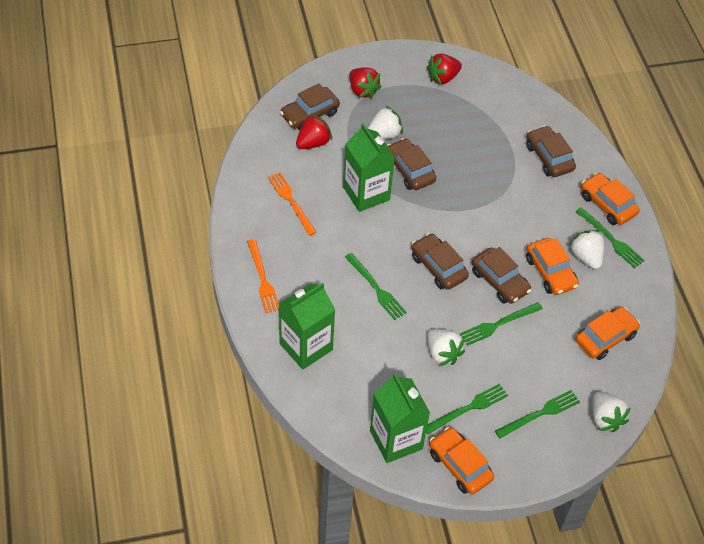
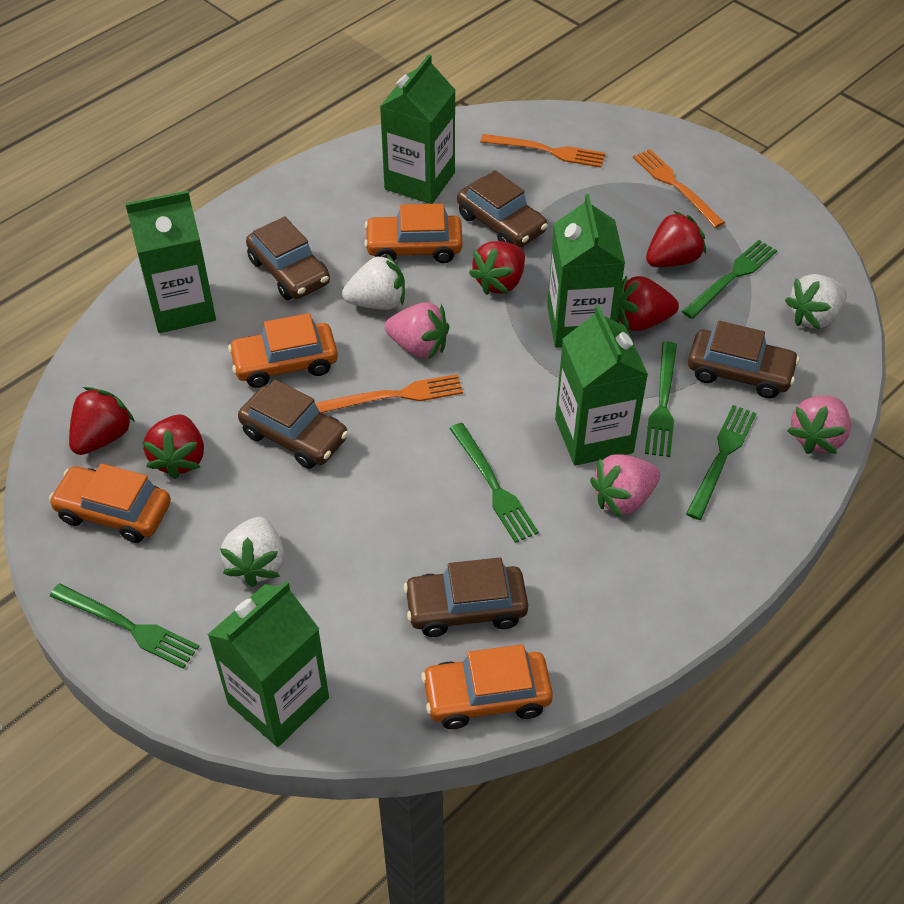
green carton: [279,283,335,369] [343,123,395,212] [370,373,430,463] = 3 -> [125,190,216,333] [207,581,329,747] [380,54,455,204] [547,194,625,348] [555,305,648,466] = 5
orange fork: [247,239,279,313] [268,172,317,236] = 2 -> [316,374,463,413] [480,134,605,168] [633,149,725,228] = 3
pink strawberry: none = 0 -> [385,302,449,360] [590,454,660,518] [787,396,851,454] = 3
red strawberry: [296,114,332,149] [349,67,382,98] [427,53,462,84] = 3 -> [69,387,135,455] [142,414,204,479] [469,241,525,295] [617,275,679,331] [646,211,706,267] = 5
white strawberry: [367,106,403,139] [427,329,465,366] [569,230,604,269] [592,392,631,432] = 4 -> [220,517,284,587] [342,254,405,310] [785,274,847,330] = 3

